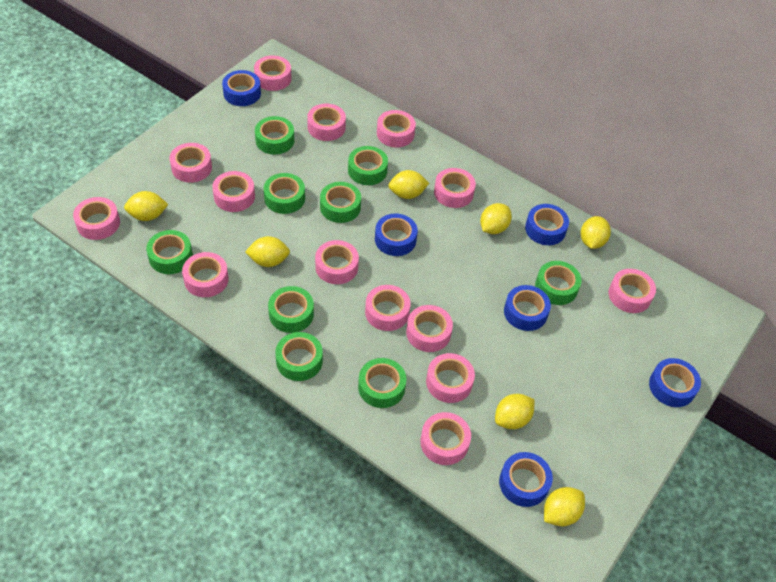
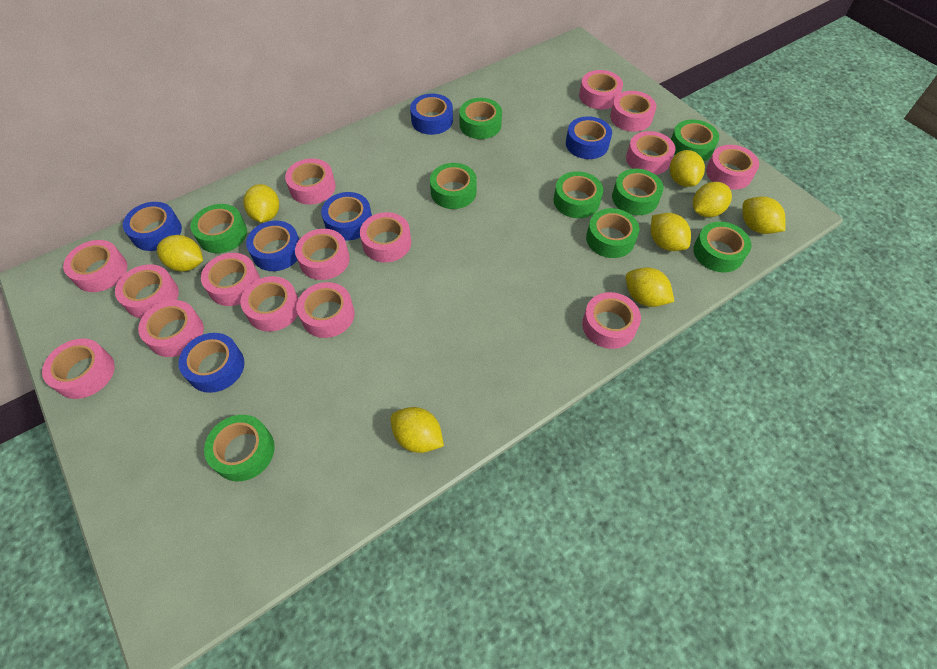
pink tape: [73,197,120,240] [170,143,212,183] [182,252,229,297] [212,171,255,212] [254,55,291,91] [307,104,346,141] [315,240,359,284] [365,285,411,331] [377,110,416,148] [406,305,453,352] [420,412,471,465] [426,353,475,403] [434,168,476,208] [608,269,656,313] = 14 -> [42,339,115,399] [63,240,127,292] [115,264,179,318] [138,300,204,357] [201,253,260,306] [241,276,298,332] [285,159,336,205] [295,229,350,280] [297,282,355,338] [360,212,411,262] [579,70,623,109] [582,292,641,349] [610,91,656,132] [626,131,675,175] [706,145,759,190] = 15
yellow lemon: [124,191,169,221] [245,236,290,267] [388,170,429,199] [480,203,512,234] [495,394,535,429] [544,487,585,526] [581,216,611,249] = 7 -> [157,235,203,272] [243,184,279,222] [391,407,444,453] [626,267,674,307] [651,213,691,251] [670,150,705,187] [693,182,732,217] [743,196,785,234] = 8

